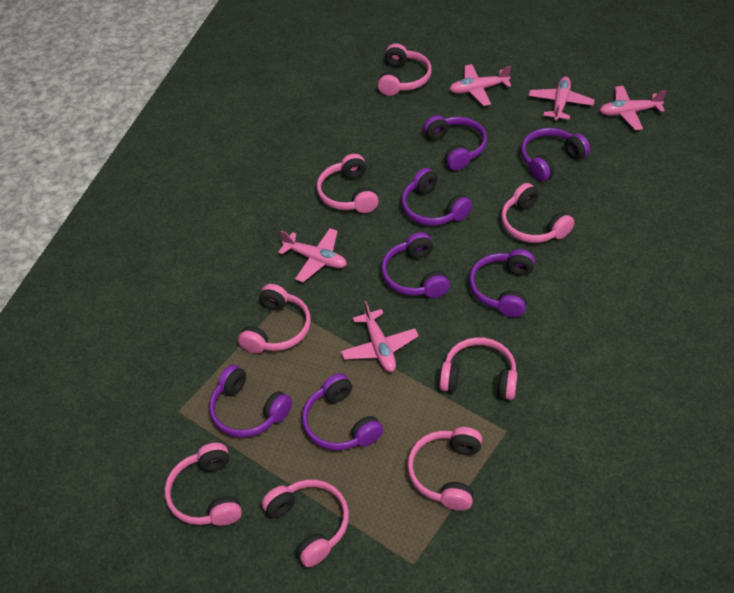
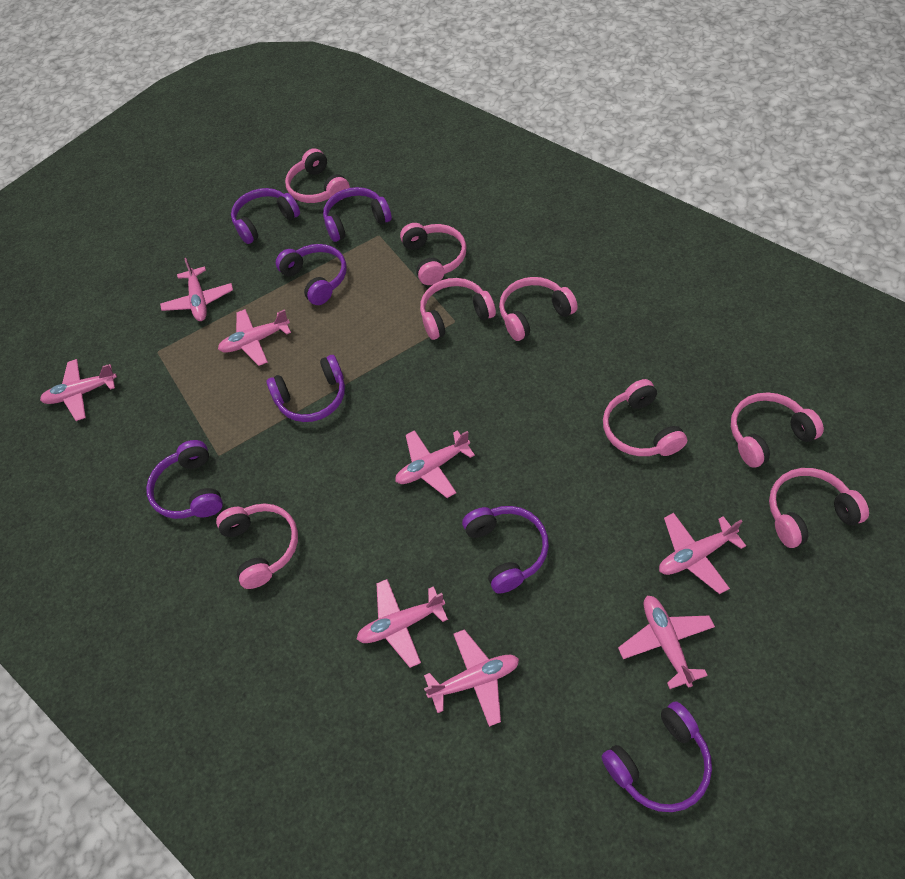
pink plane: [278,228,347,282] [341,301,419,372] [449,64,511,106] [529,77,595,121] [599,86,666,130] = 5 -> [40,359,117,421] [160,258,233,321] [218,309,291,366] [357,579,448,668] [395,430,475,498] [424,629,519,727] [618,596,715,689] [659,513,746,594] = 8

